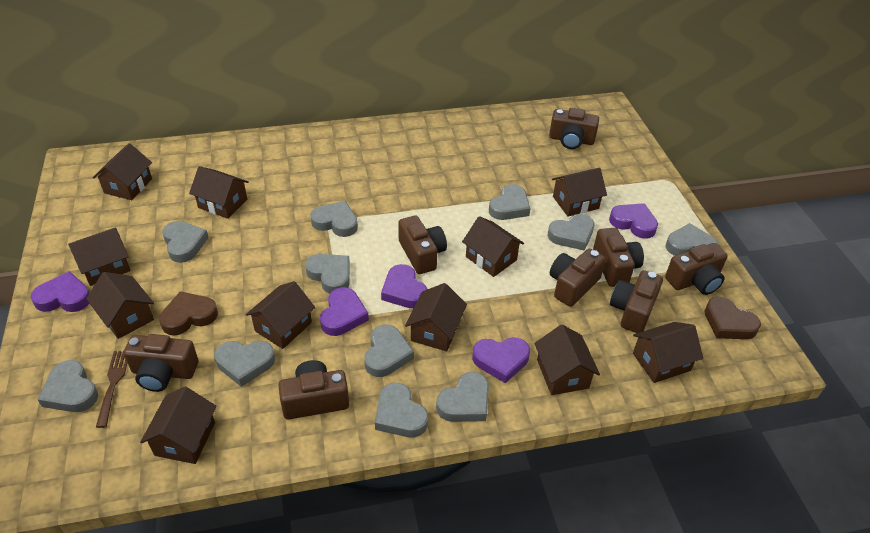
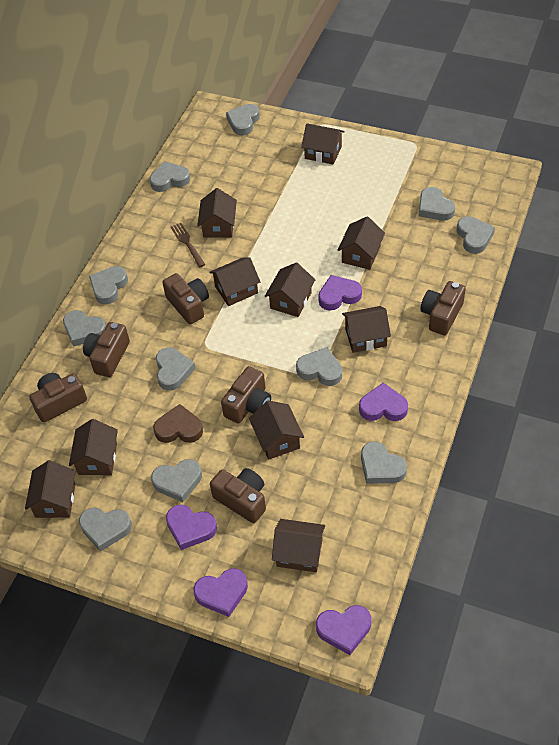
brown camera: [124,334,199,392] [278,360,349,420] [398,216,447,274] [549,108,599,149] [550,249,606,307] [593,228,644,287] [610,270,663,333] [665,243,728,295] = 8 -> [29,373,87,423] [83,322,130,377] [162,273,209,324] [210,468,266,523] [221,366,271,424] [420,281,466,335] = 6
brown heart: [159,291,218,335] [705,296,761,339] = 2 -> [153,404,203,443] = 1
brown house: [68,227,131,286] [86,272,154,339] [93,143,152,200] [140,387,217,464] [189,166,249,219] [246,281,315,349] [405,283,467,351] [462,216,524,277] [534,325,600,395] [552,168,607,217] [633,322,703,383] = 11 -> [25,460,75,518] [69,419,118,475] [197,188,237,238] [209,257,260,306] [249,400,304,460] [265,262,315,317] [272,519,325,572] [301,123,345,164] [338,217,385,270] [342,306,391,353] = 10

